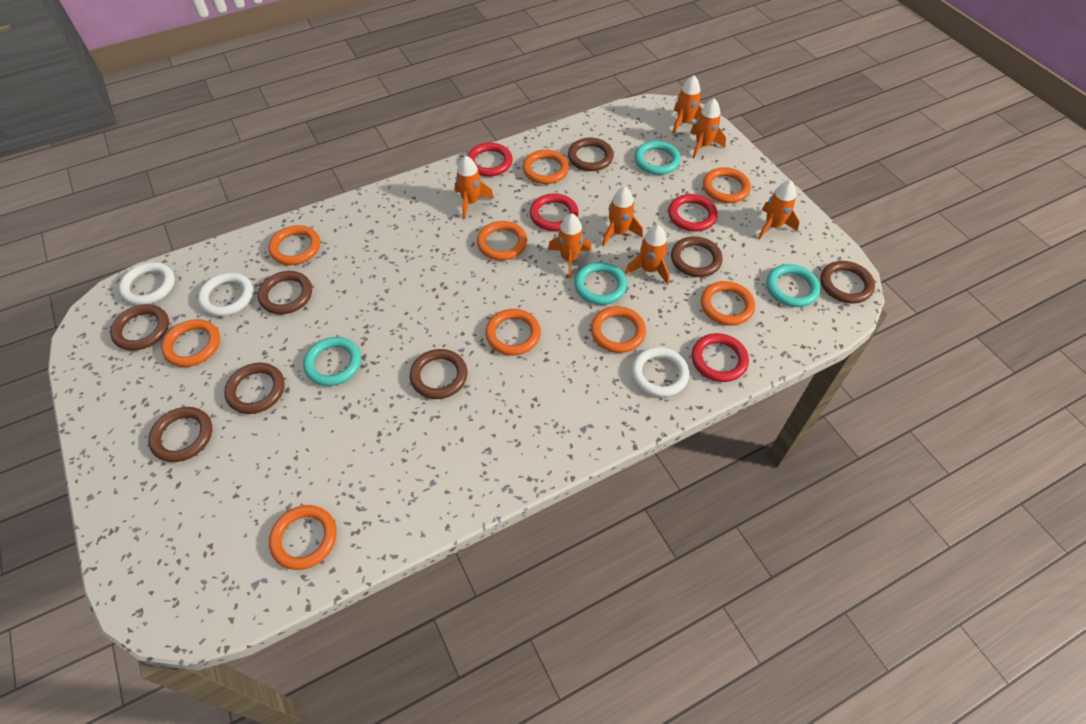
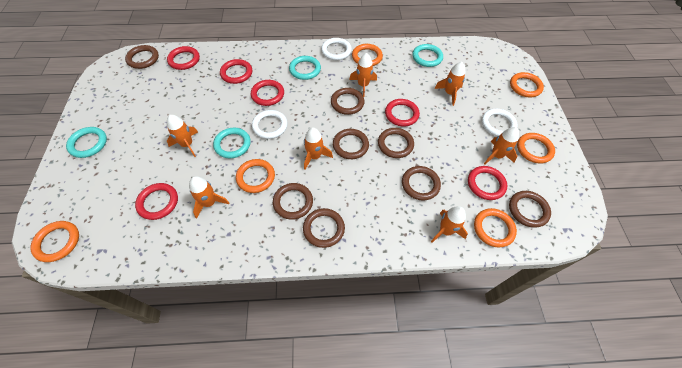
orange ring: [161,319,220,367] [268,225,320,265] [269,505,337,570] [477,221,527,260] [485,309,541,355] [523,150,569,184] [591,306,646,353] [701,281,755,325] [703,167,751,203] = 9 -> [30,221,79,262] [236,159,275,193] [352,44,383,66] [474,208,517,247] [510,72,544,97] [517,133,555,164] = 6
red ring: [467,142,513,177] [530,193,579,231] [668,194,718,232] [692,333,749,382] = 4 -> [135,183,178,220] [167,46,200,70] [220,59,252,84] [251,80,284,106] [385,99,420,126] [468,166,507,200] = 6

